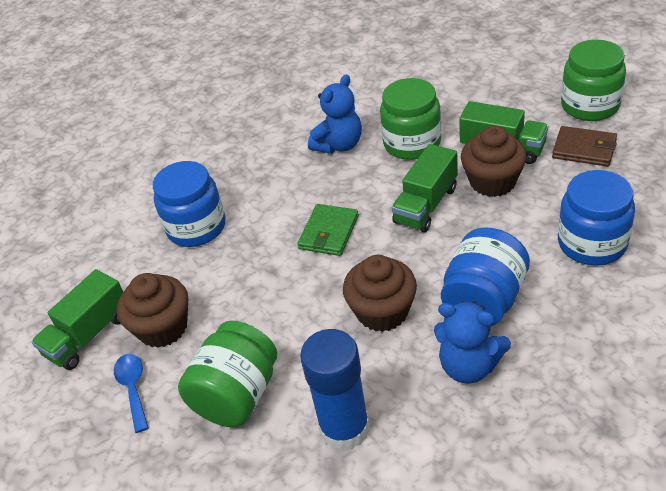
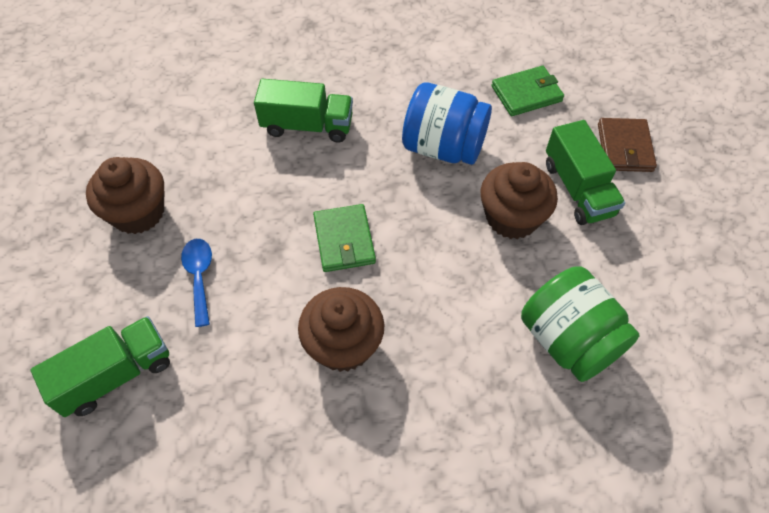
blue glue stick: [300,329,370,451] = 1 -> none = 0
blue jar: [153,161,225,247] [441,227,530,326] [558,170,635,266] = 3 -> [402,82,492,165] = 1
blue teddy bear: [308,75,362,154] [434,301,511,384] = 2 -> none = 0
green jar: [178,321,277,427] [380,78,441,160] [561,40,626,121] = 3 -> [521,266,640,382] = 1
green wallet: [297,204,359,256] = 1 -> [313,204,376,272] [491,66,564,116] = 2

